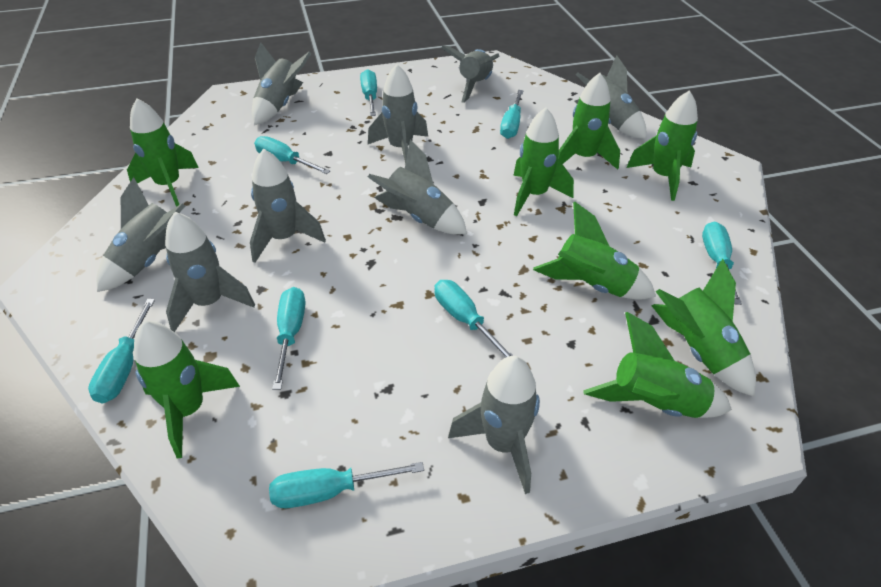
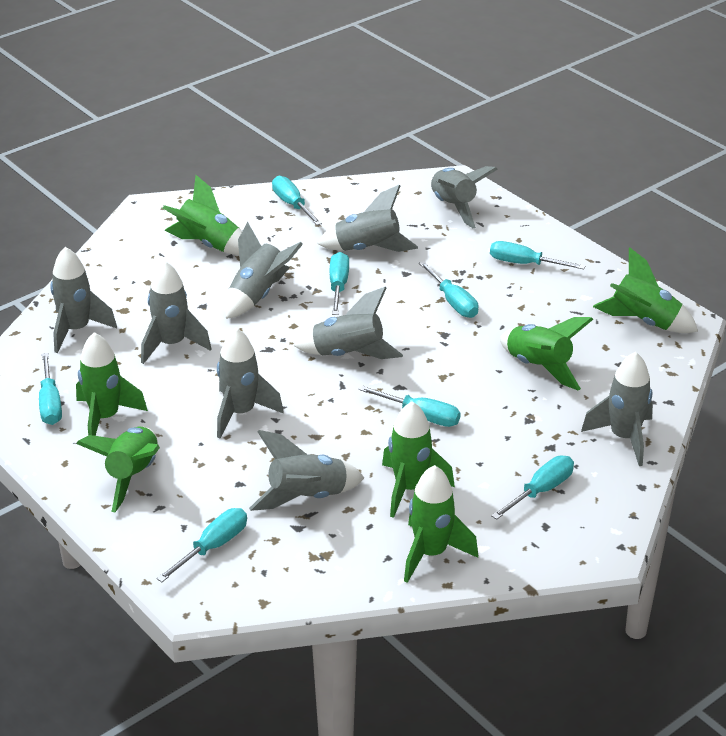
green rocket: [127,99,199,207] [134,320,240,458] [514,107,574,216] [533,202,656,300] [558,73,620,170] [584,312,732,418] [627,90,698,201] [652,259,756,397] = 8 -> [76,332,148,436] [76,427,160,512] [163,175,242,255] [382,401,455,518] [404,465,478,583] [500,317,593,391] [593,248,698,333] = 7

